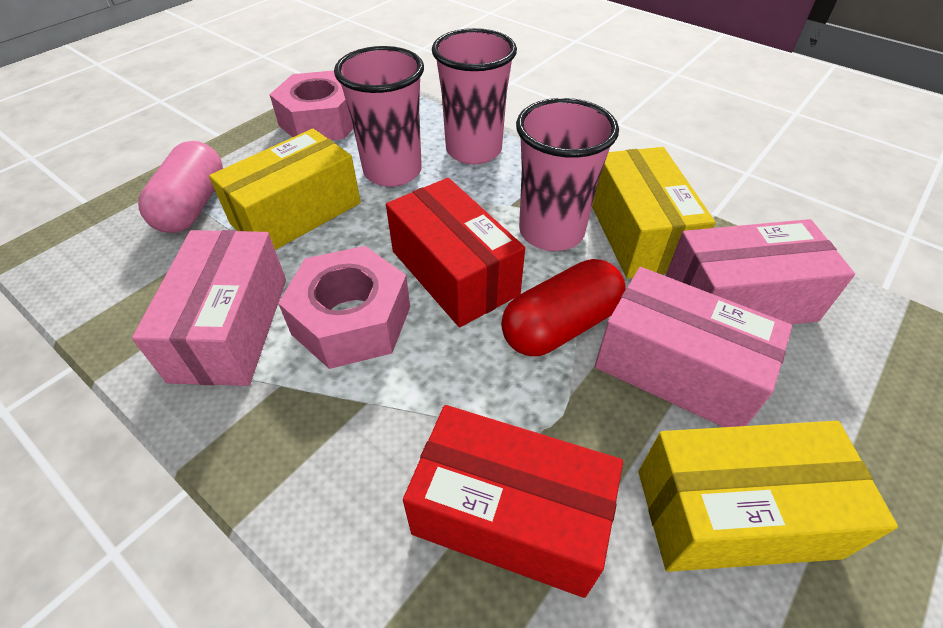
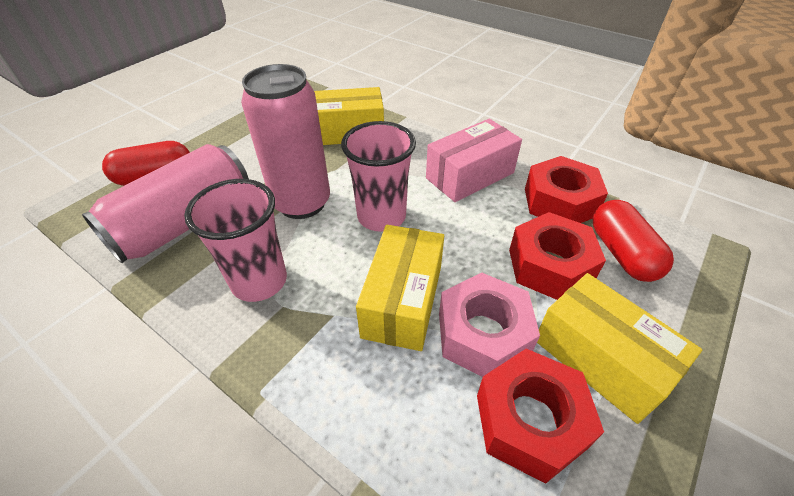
pink box: [132,230,286,386] [595,267,792,427] [665,219,855,324] = 3 -> [426,119,522,202] = 1
pink can: none = 0 -> [82,144,249,263] [241,64,330,219] = 2
pink capsule: [138,141,223,233] = 1 -> none = 0
pink cup: [334,46,424,187] [432,28,517,165] [516,98,619,251] = 3 -> [184,179,287,302] [341,121,416,232] = 2
pink nut: [269,70,353,140] [278,246,410,369] = 2 -> [439,272,540,377] = 1
red box: [386,178,525,327] [403,405,623,598] = 2 -> none = 0
red capsule: [501,259,626,356] = 1 -> [102,141,190,186] [593,200,674,282] = 2
red nut: none = 0 -> [477,349,604,484] [509,212,606,300] [525,156,608,223] = 3

